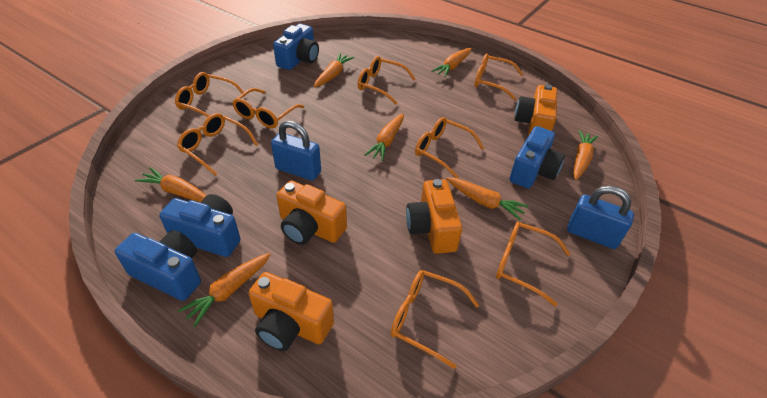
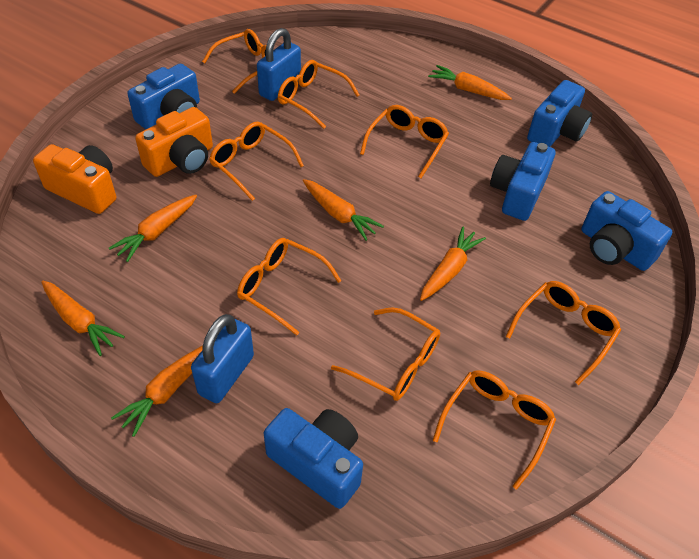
blue camera: [115,230,201,301] [159,194,241,257] [273,24,319,70] [510,126,565,189] = 4 -> [128,64,200,129] [264,408,363,509] [490,142,556,221] [527,80,592,147] [581,191,672,271] = 5
orange camera: [248,272,334,351] [277,181,347,245] [406,179,462,254] [514,84,558,136] = 4 -> [33,144,116,214] [135,107,213,177] = 2
orange carrot: [135,167,207,202] [178,253,271,327] [314,53,354,87] [364,113,404,161] [431,48,472,77] [446,177,529,220] [573,130,598,180] = 7 -> [41,281,125,356] [109,195,197,262] [111,346,203,437] [303,179,384,241] [420,227,486,301] [428,65,512,100] = 6

